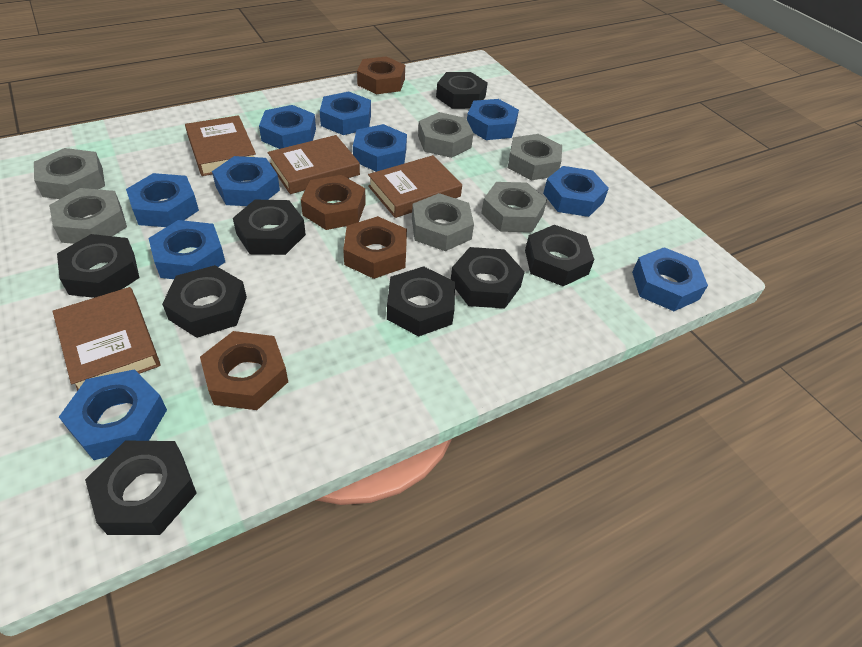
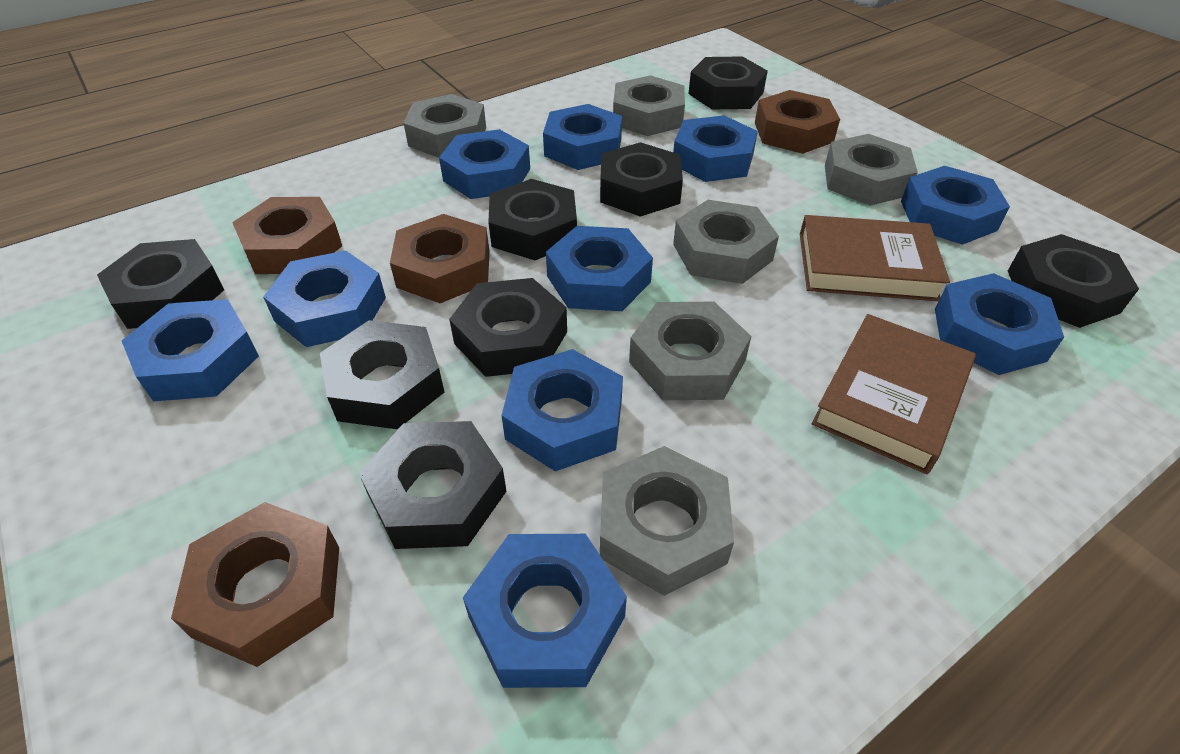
brown book: [53,287,160,391] [185,115,256,176] [268,135,360,194] [368,155,462,218] = 4 -> [800,215,950,301] [812,314,976,474] = 2

